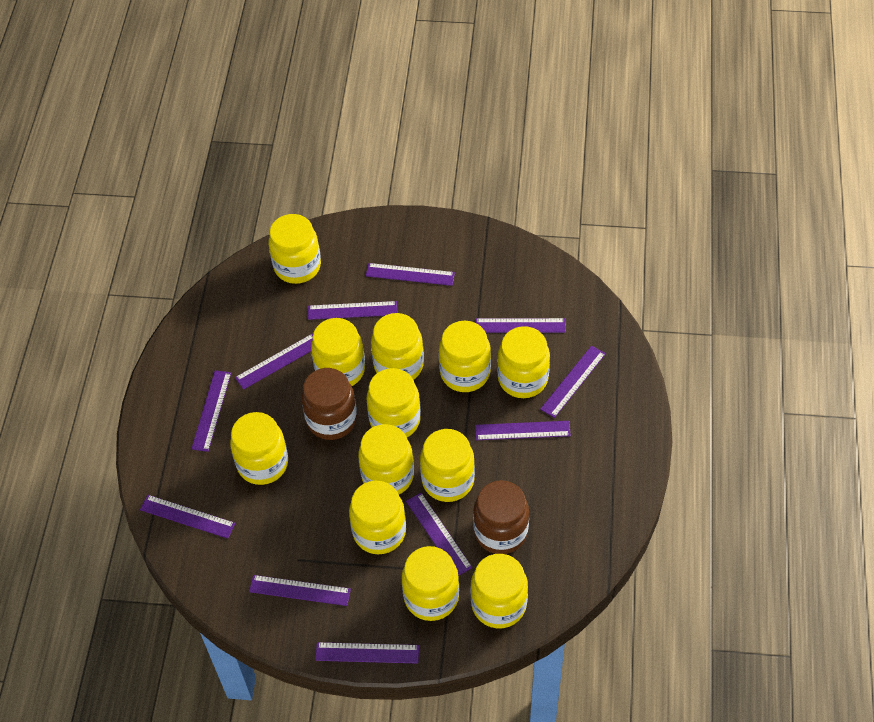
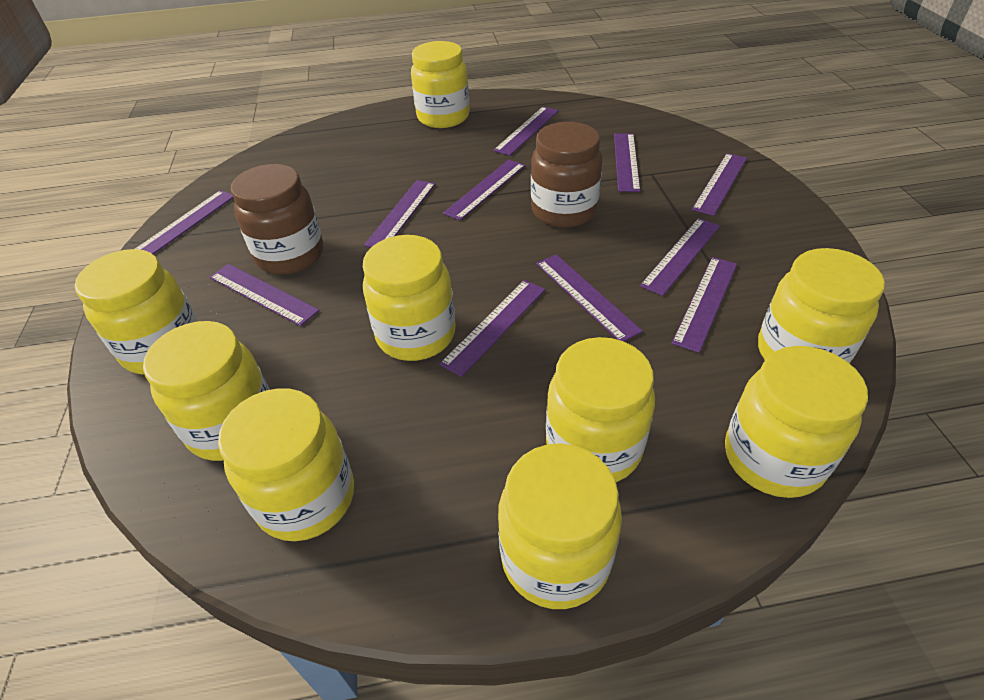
yellow jar: [230,412,288,485] [269,214,321,284] [311,318,365,386] [349,481,406,554] [358,424,414,495] [367,368,421,437] [371,313,424,380] [401,546,459,621] [420,429,475,502] [439,321,491,392] [471,554,528,628] [497,326,550,398] = 12 -> [75,249,198,374] [143,321,270,461] [218,388,354,541] [363,235,455,361] [411,41,470,128] [498,443,622,609] [546,337,655,482] [725,346,868,498] [758,248,885,364] = 9

